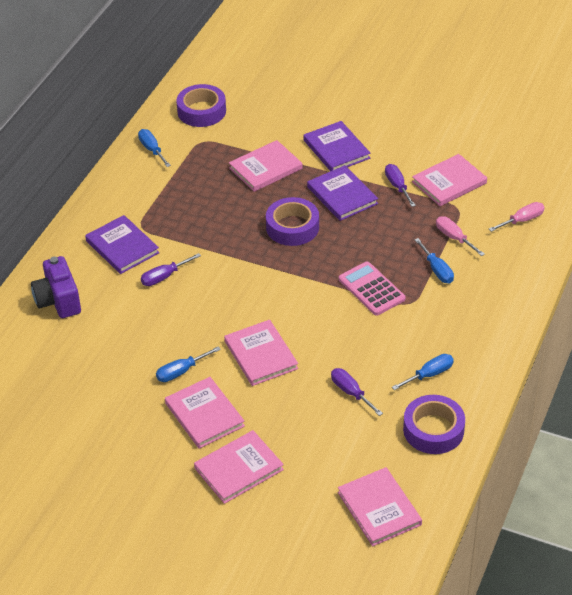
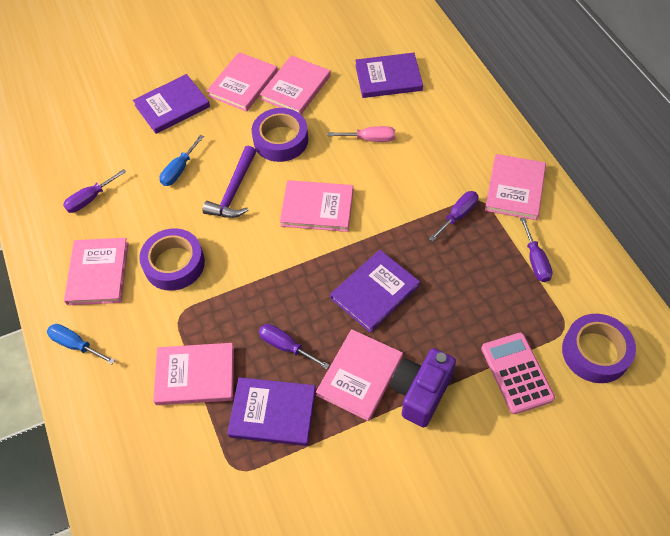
blue screwdriver: [138,129,171,167] [156,346,221,382] [392,354,454,390] [415,238,454,283] = 4 -> [47,324,115,364] [160,135,204,186] = 2
pink book: [165,377,245,449] [194,430,284,504] [224,320,298,386] [229,140,302,192] [338,467,422,546] [412,154,487,206] = 6 -> [64,238,128,305] [153,343,234,405] [207,52,278,112] [260,55,331,114] [280,180,353,232] [316,329,403,421] [485,154,546,220] = 7
pink screwdriver: [436,216,485,256] [489,202,544,232] = 2 -> [327,126,395,142] = 1
purple book: [85,215,159,274] [303,121,370,171] [307,165,378,221] = 3 -> [133,74,210,134] [227,377,316,446] [330,250,420,333] [355,53,423,98] = 4
purple hammer: none = 0 -> [203,146,256,218] = 1
purple screwdriver: [141,253,201,286] [331,368,383,416] [385,164,416,207] = 3 -> [63,169,126,213] [259,324,329,369] [429,191,478,242] [520,217,553,282] = 4

